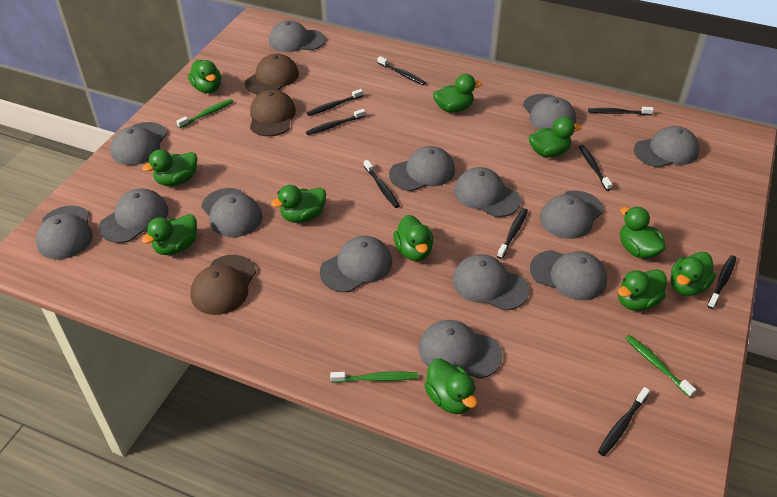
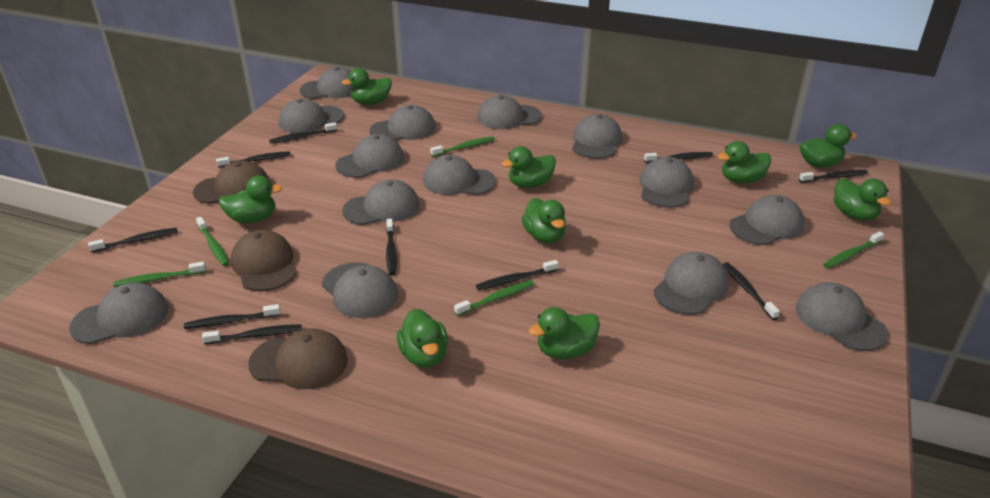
black toothbrush: [306,109,366,135] [307,89,363,116] [364,160,400,208] [378,56,426,85] [497,208,528,259] [579,145,612,191] [588,107,654,115] [598,387,650,456] [707,255,737,309] = 9 -> [88,227,178,252] [184,304,280,329] [202,324,302,345] [216,151,291,168] [269,122,337,144] [386,219,397,276] [476,260,559,290] [644,152,713,163] [723,262,780,320] [799,170,868,183] = 10
green duck: [142,149,197,186] [142,214,197,255] [188,60,221,93] [271,185,326,223] [393,215,433,261] [424,359,477,414] [433,74,482,113] [529,117,581,157] [618,269,667,311] [620,207,665,259] [671,252,716,296] = 11 -> [218,176,282,223] [342,68,392,105] [397,309,448,368] [501,146,556,188] [522,198,566,243] [529,307,600,359] [718,141,771,183] [800,124,857,168] [834,178,891,221] = 9
green toothbrush: [176,99,233,128] [330,371,418,383] [625,335,696,397] = 3 -> [113,262,206,287] [196,217,229,266] [430,136,495,157] [454,280,534,316] [823,231,884,268] = 5

